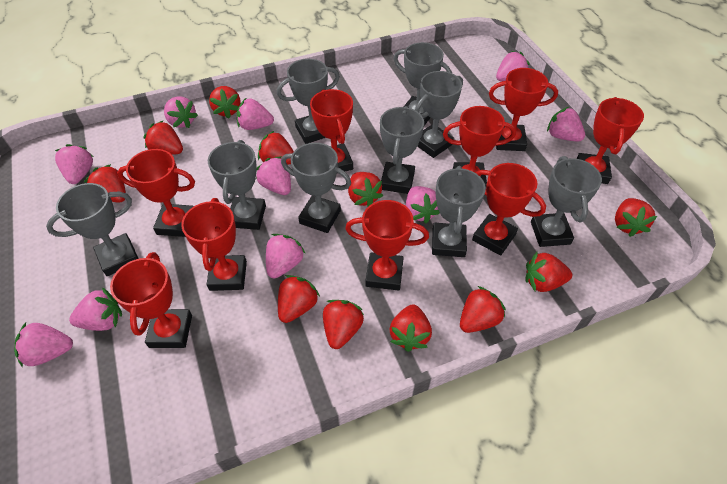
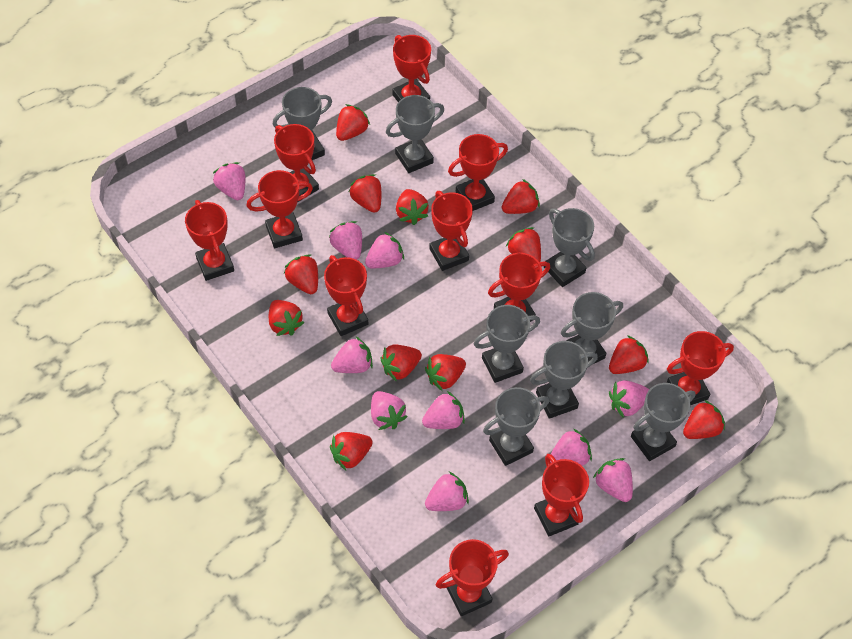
grey trophy: [46,183,139,276] [208,140,266,230] [277,59,340,144] [281,143,351,233] [380,106,424,194] [394,42,452,126] [415,71,463,158] [432,166,486,257] [531,156,602,247] = 9 -> [272,87,332,160] [386,95,444,173] [474,305,540,383] [483,387,549,466] [530,341,598,419] [544,208,595,287] [561,292,623,364] [631,383,696,461] = 8
red strawberry: [84,164,126,203] [143,121,183,155] [209,86,241,118] [258,131,294,165] [278,275,320,323] [323,300,364,349] [348,172,383,207] [389,304,432,352] [460,286,506,333] [526,252,572,292] [615,198,657,237] = 11 -> [269,300,304,336] [284,254,318,294] [330,432,373,470] [336,104,370,141] [349,174,381,213] [381,344,422,382] [396,189,429,225] [425,354,466,391] [502,179,540,214] [506,227,541,262] [609,335,649,374] [683,400,725,439] = 12
red trophy: [110,252,192,348] [117,149,195,237] [181,198,247,291] [310,89,353,171] [345,200,429,290] [443,106,516,187] [472,163,546,256] [489,68,558,151] [577,97,644,184] = 9 -> [185,200,234,281] [247,170,313,248] [274,124,319,202] [324,255,368,336] [392,35,431,102] [429,191,473,271] [436,539,509,617] [448,134,508,211] [488,253,550,322] [534,453,589,536] [667,331,734,405] = 11

